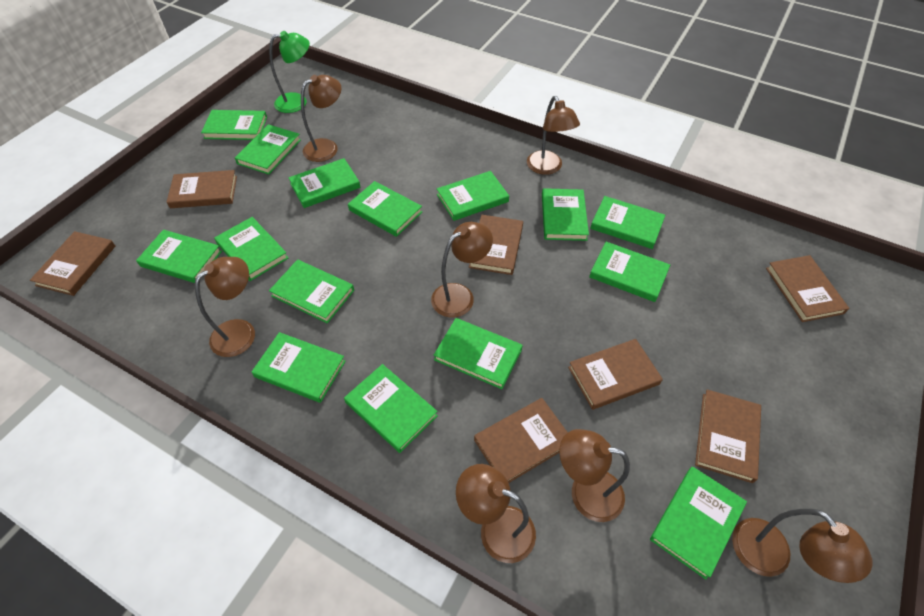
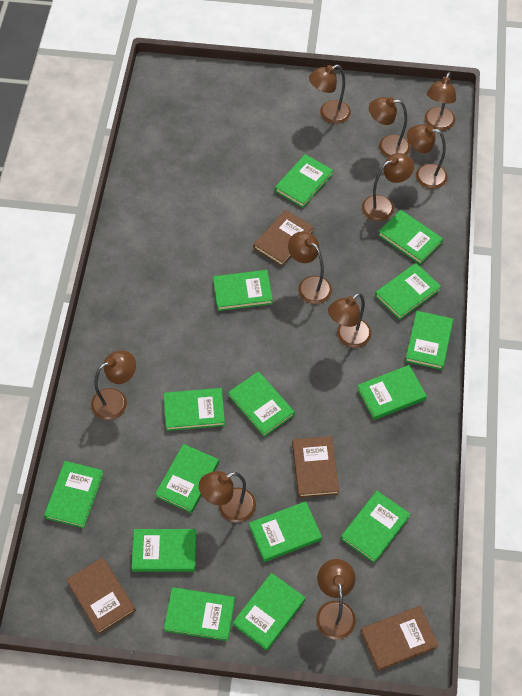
brown book: [30,231,115,296] [167,170,237,208] [469,215,523,275] [474,398,568,483] [568,339,663,410] [695,390,761,483] [766,255,850,322] = 7 -> [66,557,136,634] [253,210,314,266] [292,436,339,498] [361,606,439,671] = 4
brown lamp: [195,257,255,357] [301,75,341,162] [431,222,493,317] [456,464,536,563] [527,96,580,175] [559,429,630,522] [732,509,873,583] = 7 -> [91,350,136,420] [199,471,256,523] [288,231,332,304] [309,64,351,124] [316,559,356,639] [328,293,372,348] [362,153,414,221] [369,97,410,158] [407,124,447,189] [425,72,456,131] = 10
green lamp: [269,31,310,113] = 1 -> none = 0

